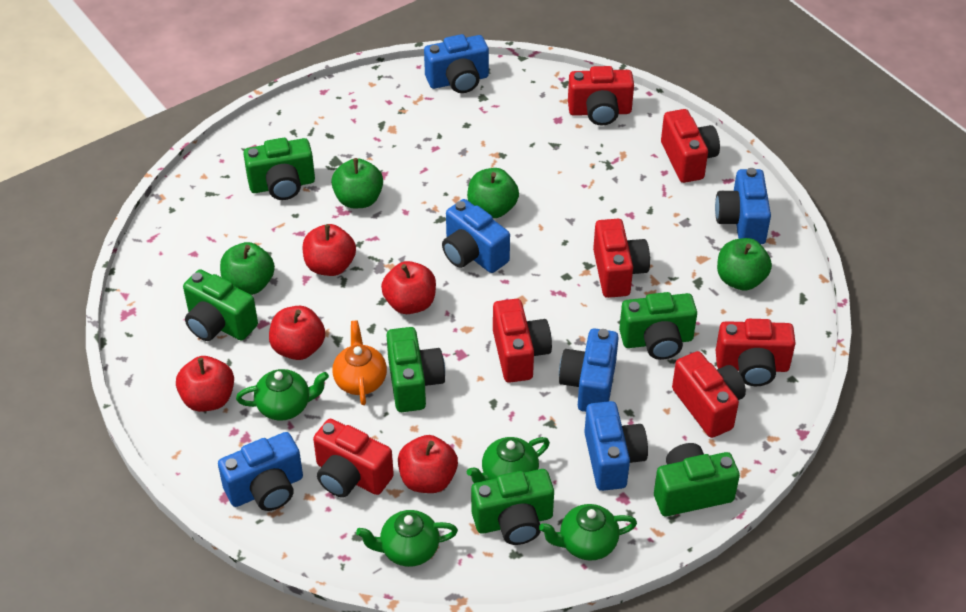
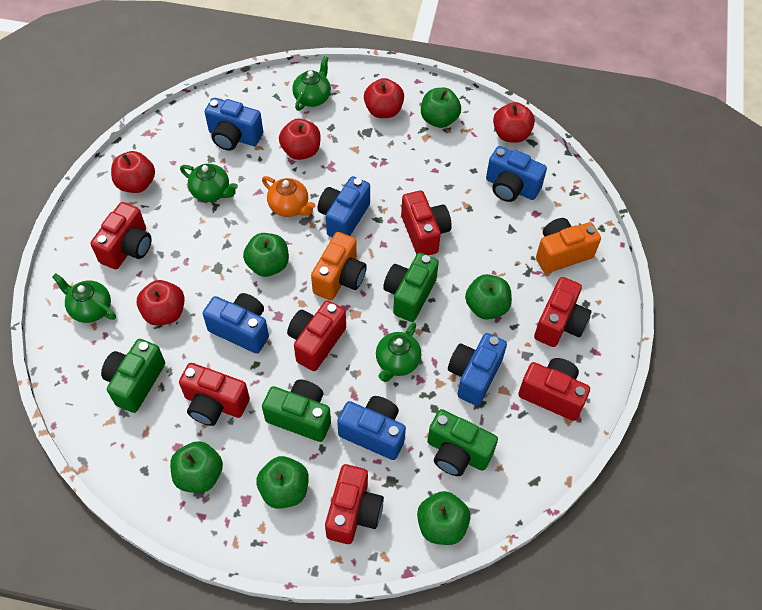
green apple: [220,242,275,295] [331,158,383,208] [467,168,519,218] [717,238,772,290] = 4 -> [170,441,223,493] [243,233,289,277] [256,456,309,509] [417,491,471,545] [421,88,461,128] [465,274,512,320] = 6
green camera: [183,269,258,341] [243,138,315,200] [386,327,445,412] [471,469,554,545] [619,292,697,360] [654,443,740,516] = 6 -> [101,339,165,413] [262,380,331,442] [383,253,439,322] [427,409,498,476] = 4
orange camera: none = 0 -> [311,232,367,300] [536,218,601,273] = 2

